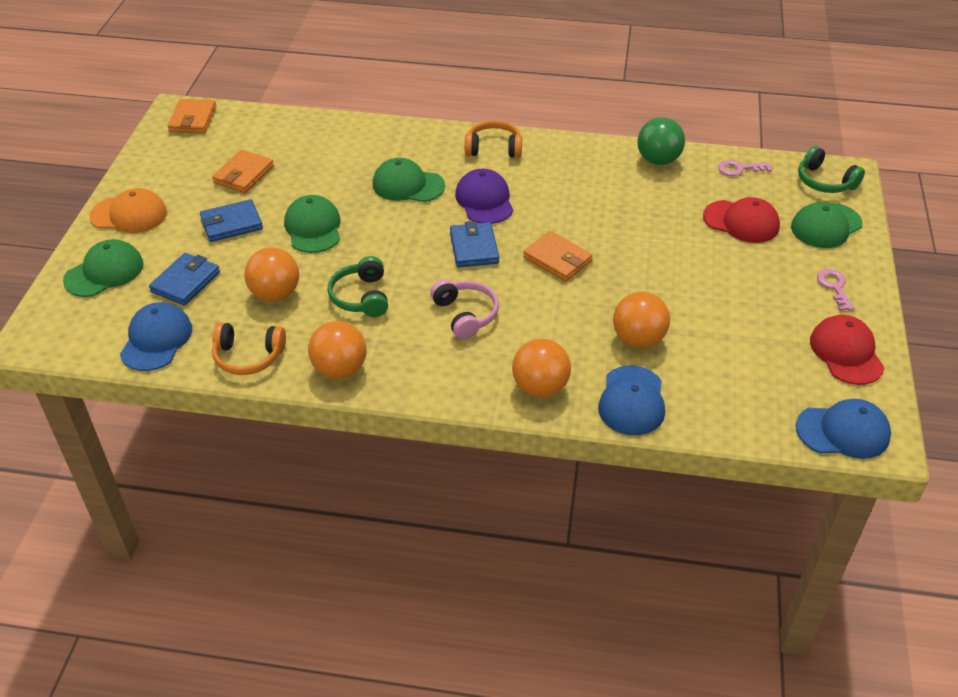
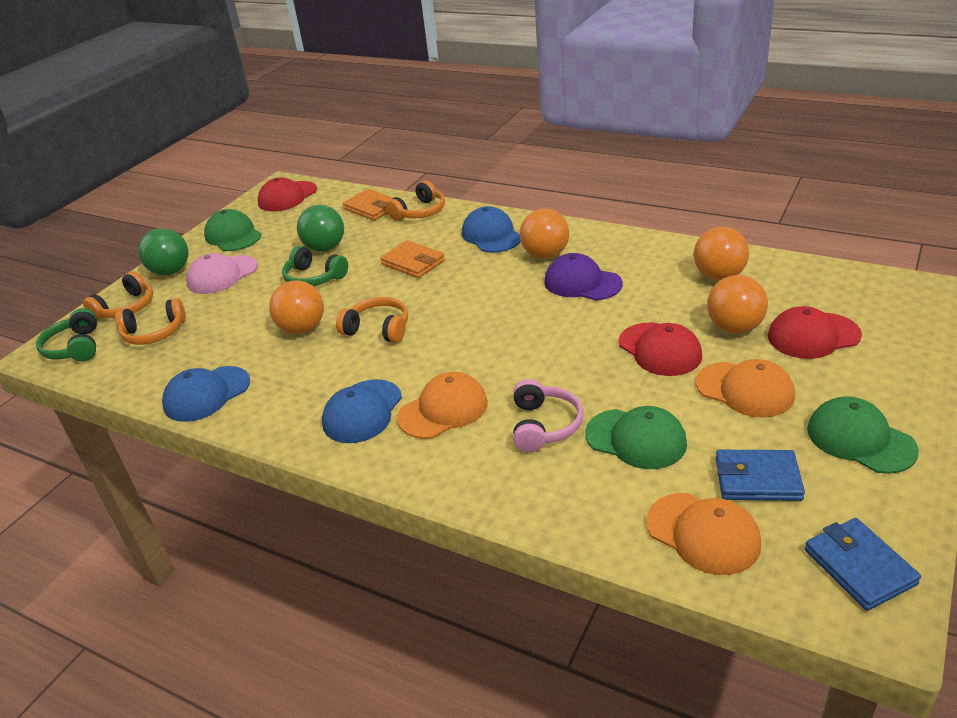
blue wallet: [149,253,220,306] [200,199,263,242] [450,221,499,267] = 3 -> [716,450,805,501] [805,518,921,611] = 2
green ball: [637,117,685,165] = 1 -> [138,228,189,276] [297,205,344,252] = 2
green cap: [63,239,144,297] [284,195,340,253] [372,158,445,202] [791,202,863,248] = 4 -> [204,209,261,251] [585,406,687,469] [807,396,919,474] = 3
orange cap: [89,188,167,233] = 1 -> [397,372,488,439] [646,493,761,575] [696,359,795,418] = 3
orange headphones: [212,322,286,375] [465,120,522,158] = 2 -> [83,271,153,320] [115,298,186,345] [336,297,408,343] [386,181,445,220] = 4
orange wallet: [168,99,216,133] [212,150,274,193] [523,231,593,282] = 3 -> [343,189,393,221] [380,240,445,278] = 2
pink cap: none = 0 -> [186,253,258,294] = 1
pink key: [718,160,772,176] [817,269,854,311] = 2 -> none = 0
red cap: [703,197,780,243] [810,315,885,385] = 2 -> [258,177,317,212] [619,323,702,376] [768,306,862,359] = 3

